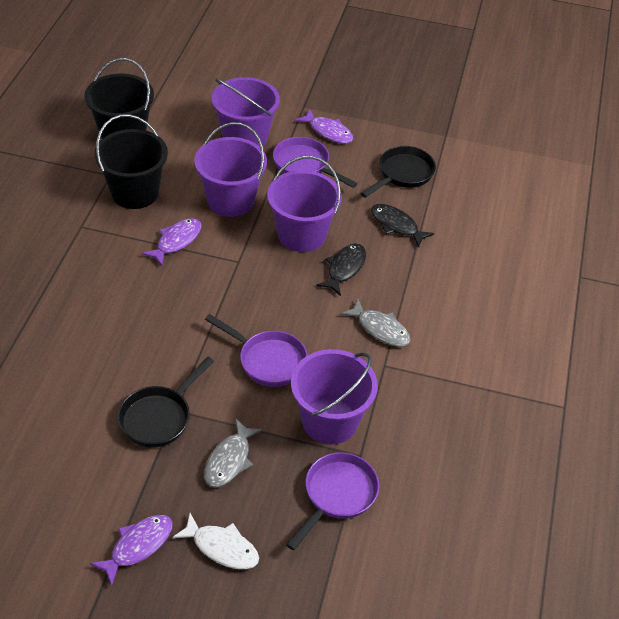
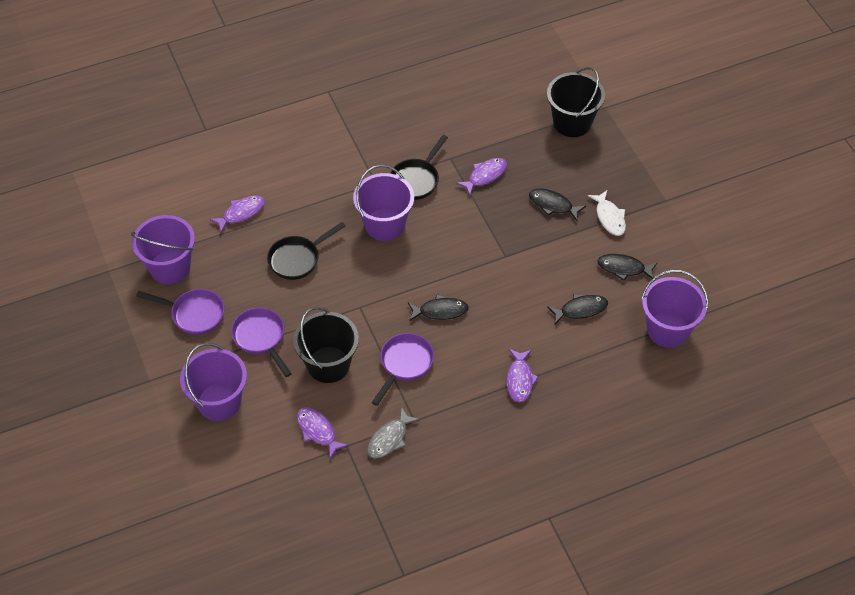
black fish: [316,243,366,296] [371,204,434,247] = 2 -> [408,294,469,322] [529,189,586,221] [547,294,608,324] [597,254,658,281] = 4
grey fish: [204,418,263,488] [341,299,411,347] = 2 -> [367,407,420,458] = 1
purple fish: [90,515,173,586] [142,218,202,266] [295,110,353,144] = 3 -> [209,195,265,233] [297,407,349,459] [456,158,507,195] [507,349,539,402] = 4

